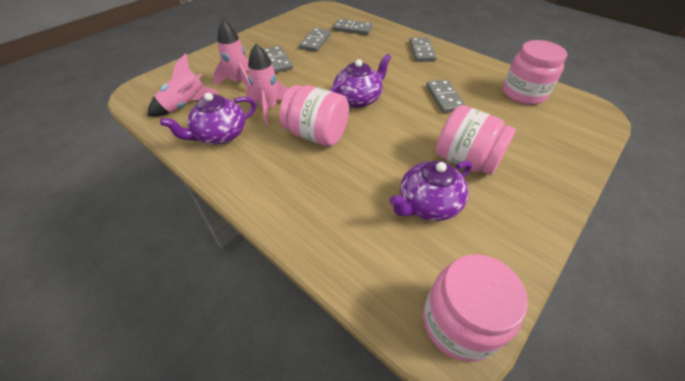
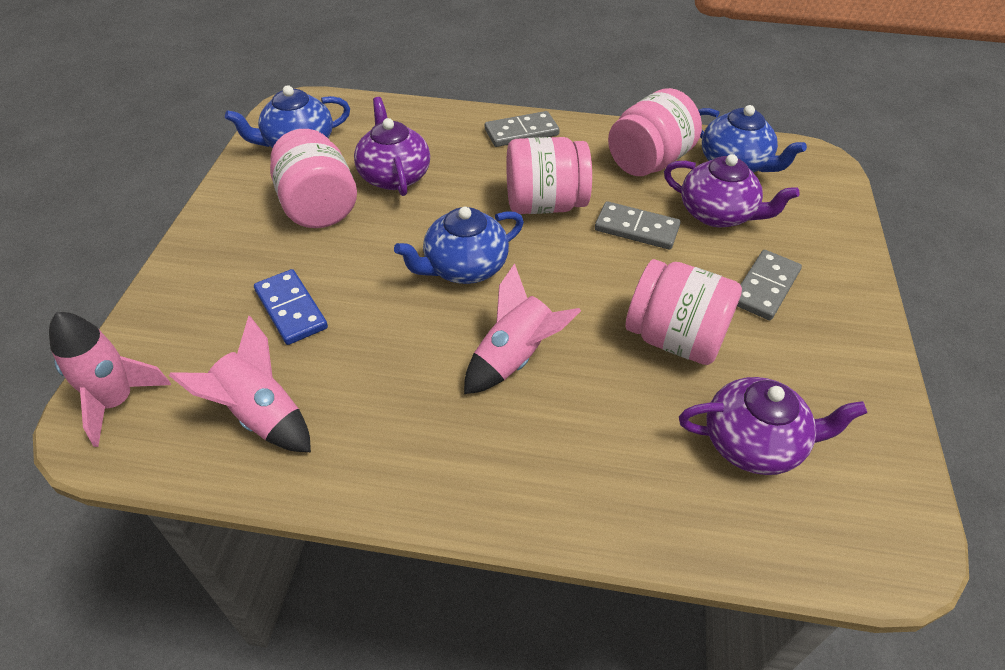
blue domino: none = 0 -> [254,269,328,345] = 1
blue teapot: none = 0 -> [225,85,350,148] [394,207,524,284] [698,105,807,173] = 3
grey domino: [263,46,293,73] [299,28,331,52] [333,19,373,35] [409,37,437,62] [426,79,466,113] = 5 -> [485,111,560,147] [595,201,681,250] [737,250,802,320] = 3

